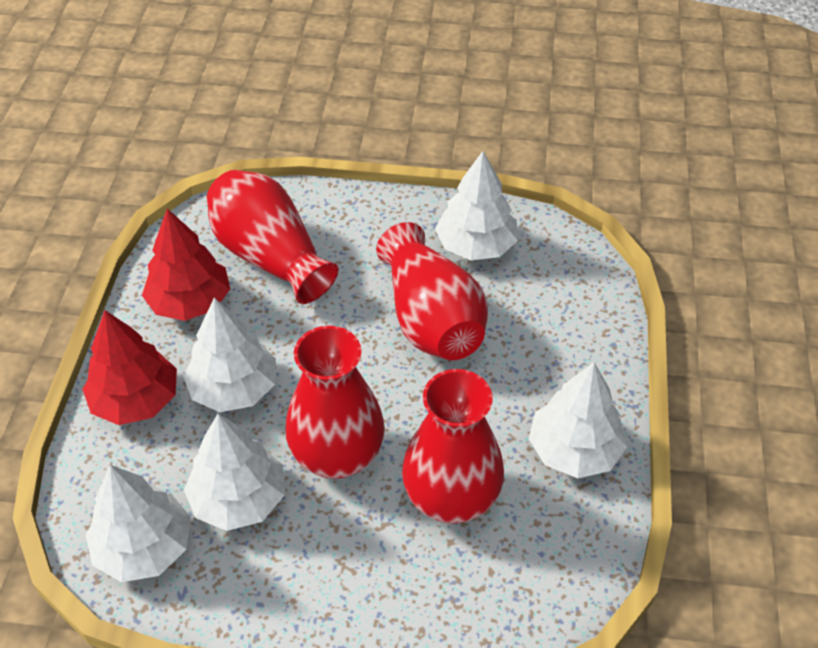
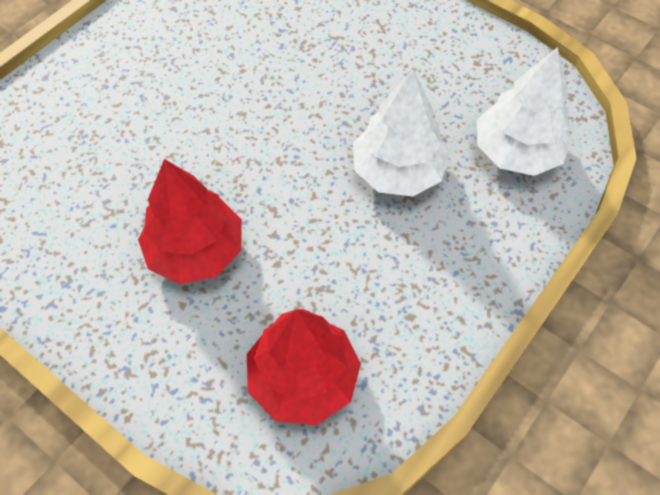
red vase: [207,170,339,304] [285,326,385,479] [376,222,488,360] [402,369,504,524] = 4 -> none = 0
white tree: [86,465,191,582] [183,298,276,412] [184,414,284,531] [435,151,518,260] [529,362,627,478] = 5 -> [353,69,450,196] [477,47,573,176] = 2

